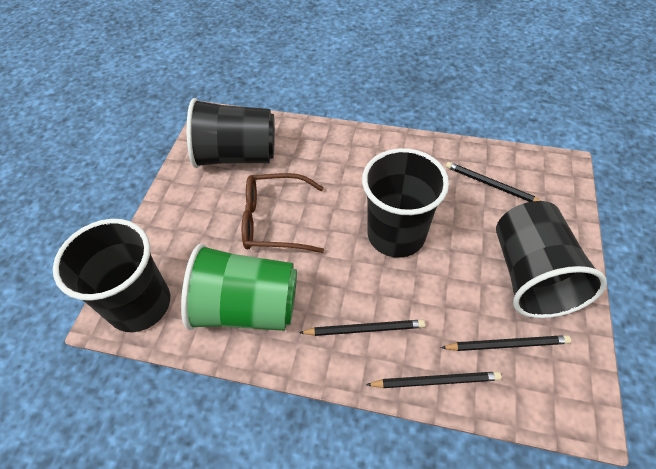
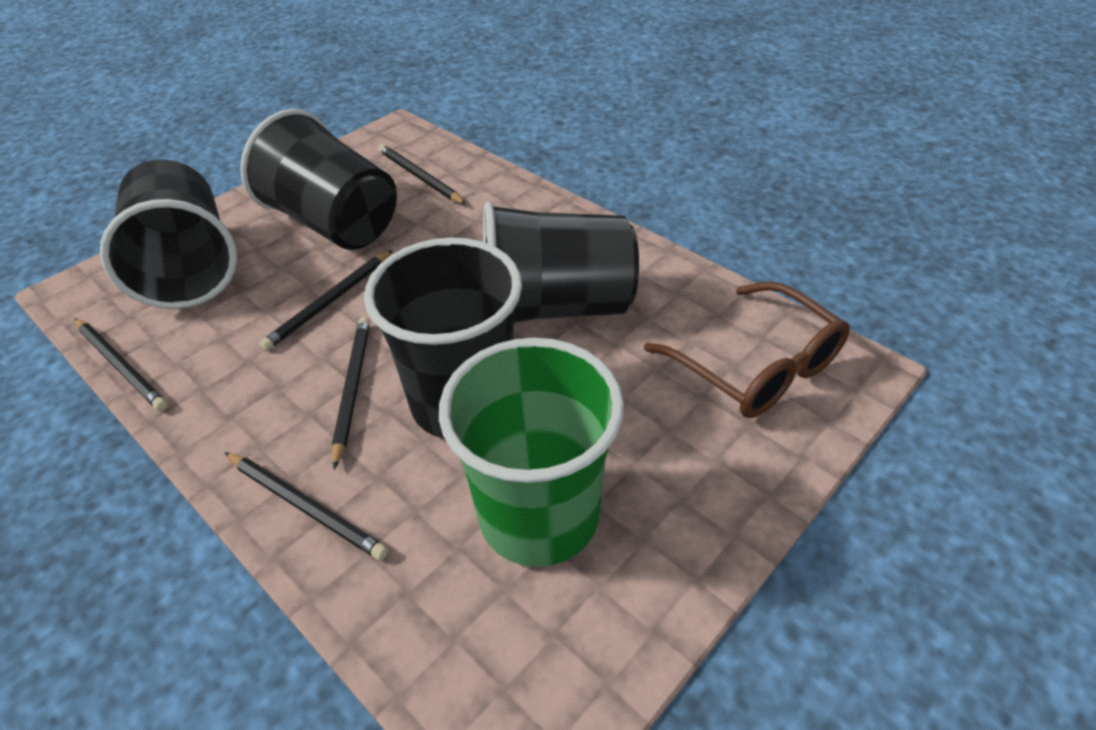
black pencil: [299,320,425,336] [366,372,501,388] [441,335,571,351] [446,162,541,202] = 4 -> [75,318,168,411] [224,452,388,560] [259,250,392,351] [332,317,370,469] [378,144,466,204] = 5

